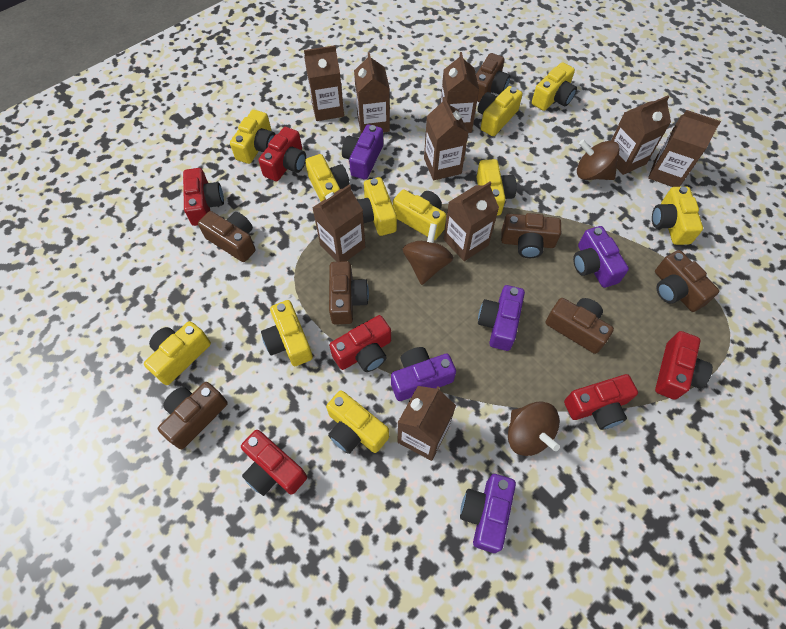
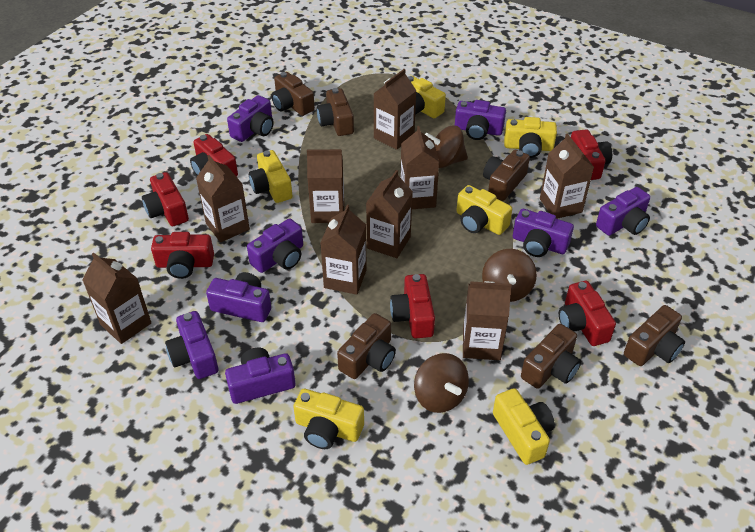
brown camera: [158,382,228,449] [198,211,255,262] [329,261,369,325] [476,53,510,102] [501,213,561,258] [546,298,614,354] [655,250,719,312] = 7 -> [271,72,315,116] [317,88,354,136] [337,313,396,379] [483,150,530,201] [521,324,581,389] [624,305,685,366] = 6
purple camera: [342,124,383,180] [391,347,456,401] [460,474,516,553] [478,285,525,351] [573,226,629,288] = 5 -> [165,311,218,379] [206,272,271,322] [225,348,296,404] [227,95,274,142] [247,218,303,273] [455,100,506,140] [513,209,574,257] [596,187,650,236] = 8
yellow camera: [144,321,211,385] [230,110,276,164] [261,300,313,366] [305,154,350,202] [326,390,389,454] [357,177,397,236] [393,190,446,240] [476,159,517,216] [478,86,523,136] [532,62,577,111] [652,187,703,245] = 11 -> [249,150,292,203] [293,389,364,449] [408,76,446,118] [456,185,512,235] [493,388,555,465] [504,117,557,158] = 6

